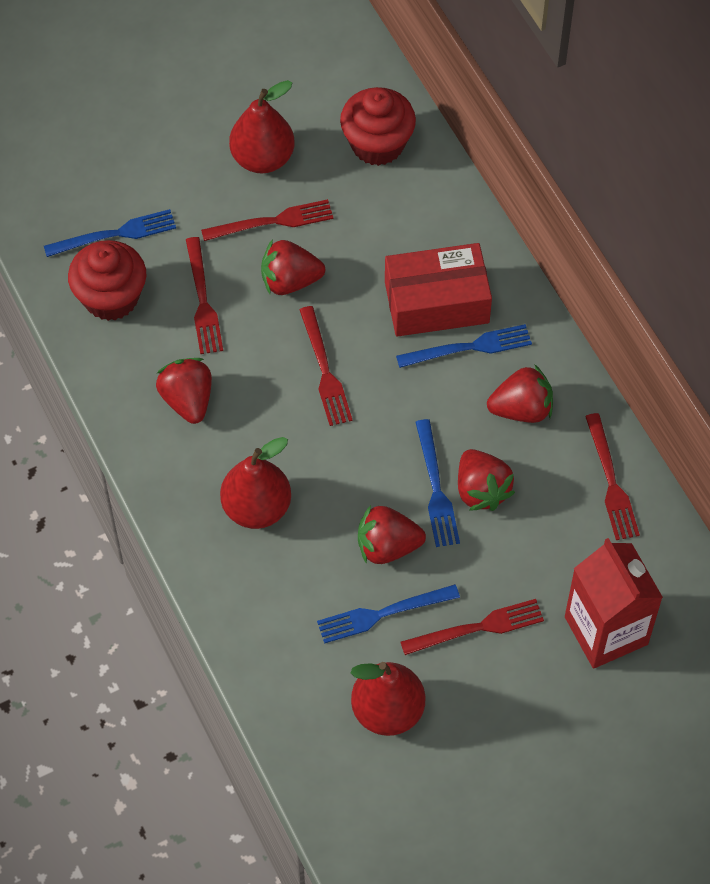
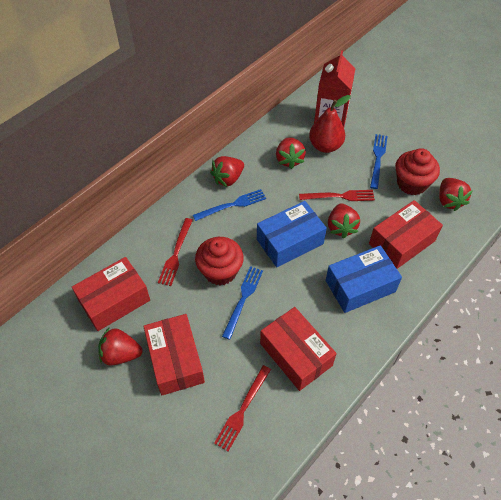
blue box: none = 0 -> [257,201,327,267] [326,245,402,313] = 2
blue fork: [44,209,176,257] [317,584,460,644] [396,324,532,368] [415,419,460,547] = 4 -> [193,189,266,221] [222,266,263,340] [370,134,388,189] = 3
red box: [385,243,492,337] = 1 -> [72,257,150,331] [143,314,205,395] [260,307,337,391] [369,200,443,269] = 4
red fork: [186,237,223,354] [201,199,333,241] [299,306,353,426] [401,599,544,655] [585,413,640,540] = 5 -> [158,218,193,286] [214,365,271,451] [299,190,375,201] = 3
red pear: [220,437,291,529] [229,80,295,174] [351,662,425,736] = 3 -> [309,95,351,153] = 1

